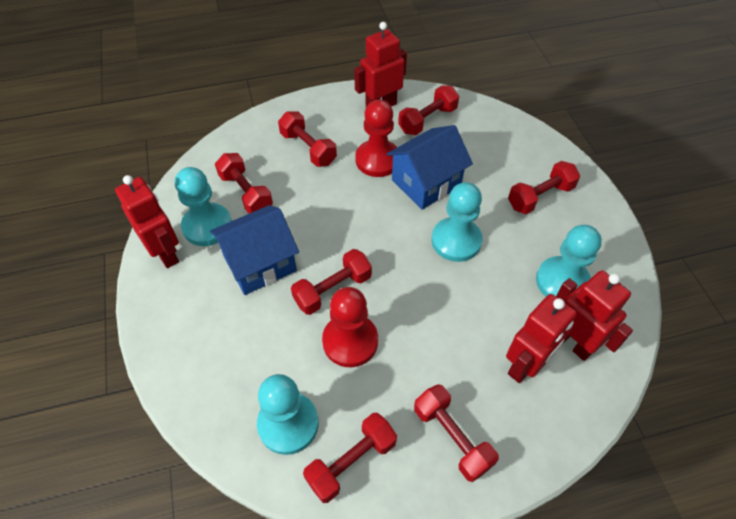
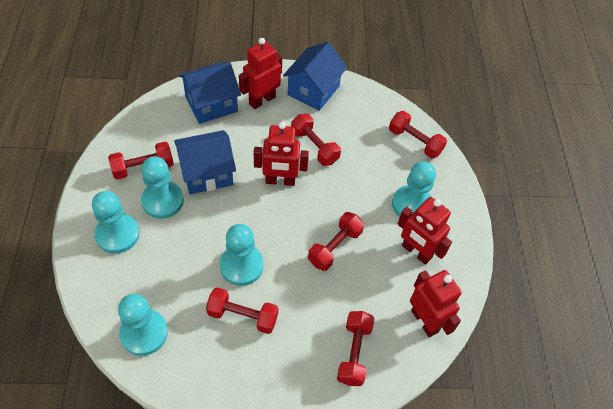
blue house: [210,205,299,295] [387,125,473,210] = 2 -> [174,130,236,194] [178,62,241,124] [283,42,347,111] = 3
red dumbbell: [215,153,273,214] [278,111,337,167] [291,249,372,315] [303,413,397,503] [398,85,459,135] [414,384,499,482] [508,161,580,214] = 7 -> [108,142,174,180] [206,287,278,334] [291,114,341,166] [308,212,364,271] [337,311,375,386] [389,111,447,158] = 6
red pawn: [322,287,378,367] [355,100,397,177] = 2 -> none = 0
turquoise pawn: [175,167,232,246] [257,374,319,455] [432,182,482,262] [536,225,602,297] = 4 -> [92,191,140,254] [118,294,168,356] [141,157,184,219] [220,224,264,286] [392,162,436,217] = 5

